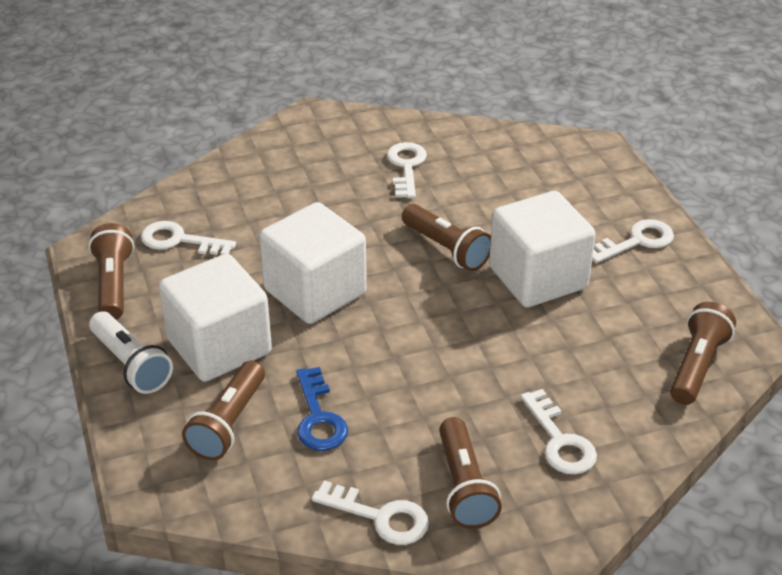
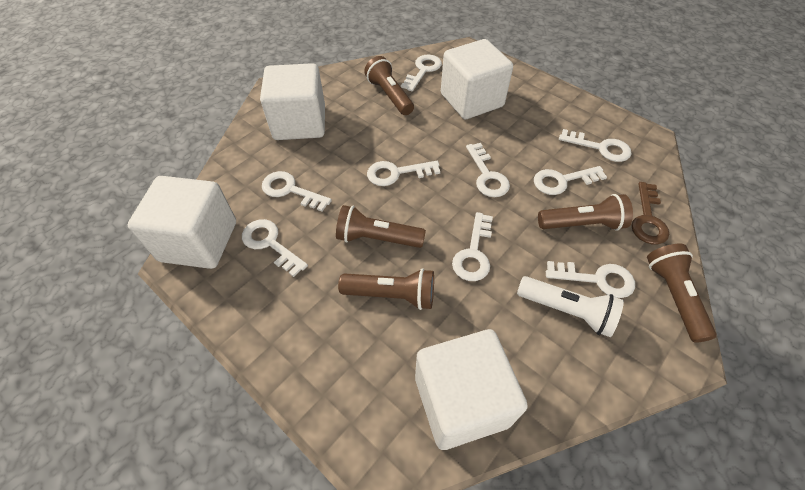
blue key: [296,367,348,451] = 1 -> none = 0
brown key: none = 0 -> [632,182,669,244] = 1
white cube: [159,254,272,382] [259,202,367,324] [489,191,596,308] = 3 -> [128,176,236,269] [260,63,325,140] [415,329,528,450] [441,39,513,119] = 4
white key: [141,221,236,255] [312,480,429,545] [387,142,427,198] [521,389,597,474] [592,219,674,263] = 5 -> [242,219,308,277] [262,171,332,212] [367,161,440,186] [401,55,442,91] [452,212,493,281] [466,143,510,197] [534,166,607,195] [546,261,635,298] [559,129,631,162] = 9

